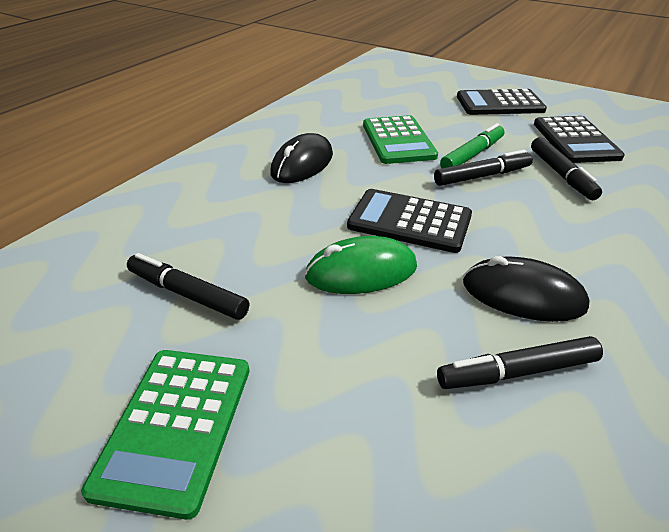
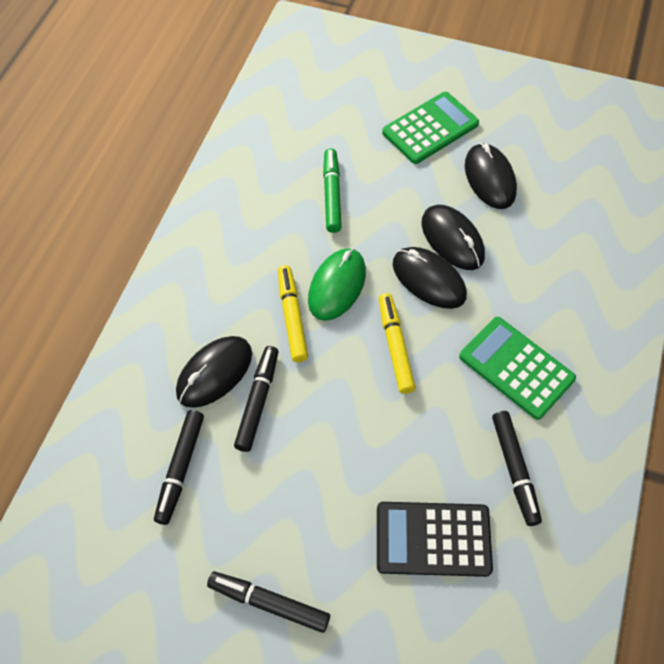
black calculator: [347,189,472,253] [457,89,547,115] [534,116,625,163] = 3 -> [377,502,493,577] = 1
black mouse: [270,133,333,183] [463,256,590,322] = 2 -> [176,336,252,408] [393,247,467,309] [422,205,485,270] [465,143,517,209] = 4
yellow marker: none = 0 -> [278,265,308,362] [379,293,416,394] = 2

